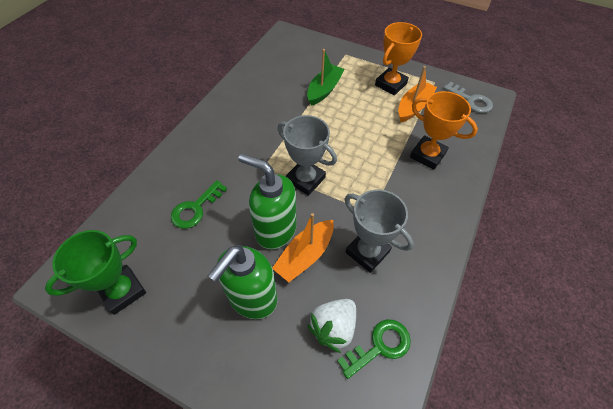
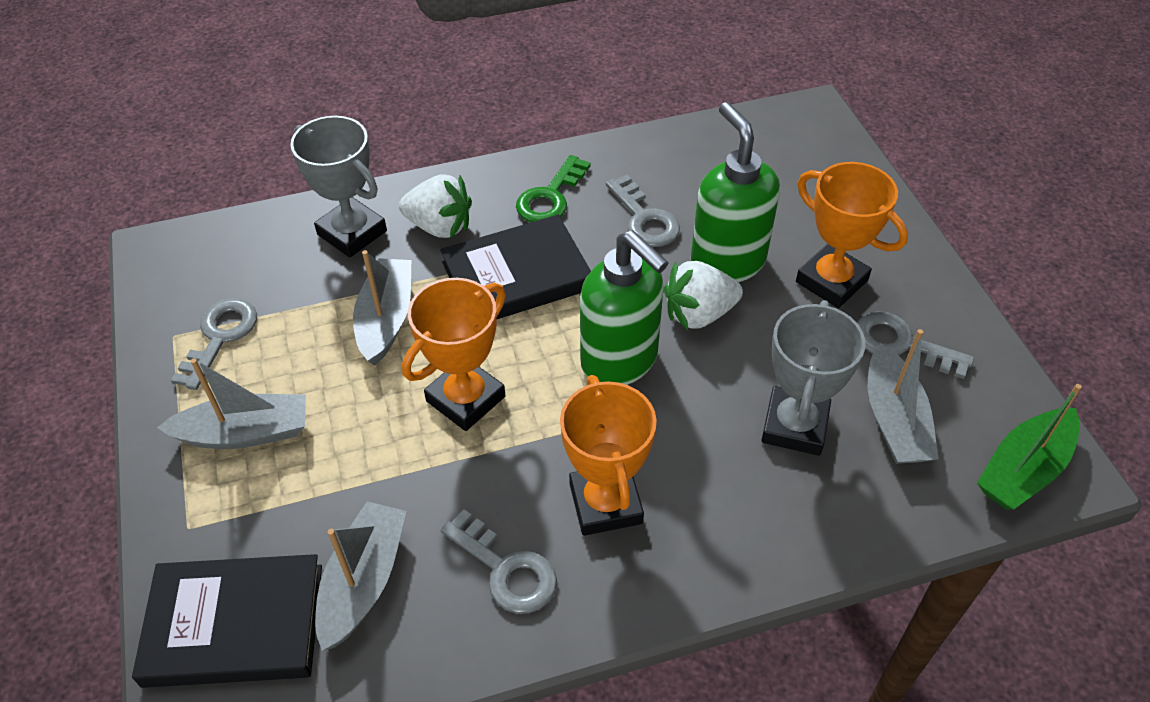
black book: none = 0 -> [132,554,322,688] [440,215,591,319] = 2
green key: [171,180,227,229] [337,319,411,379] = 2 -> [516,155,591,223] = 1
green trophy: [45,230,146,315] = 1 -> none = 0
grey boat: none = 0 -> [157,358,306,449] [315,501,406,651] [353,250,411,366] [868,329,939,464] = 4
grey key: [443,82,493,113] = 1 -> [171,298,257,390] [441,509,557,614] [606,175,680,247] [857,311,974,379] = 4
orange boat: [272,213,334,282] [398,66,437,122] = 2 -> none = 0
orange trophy: [375,22,422,95] [410,91,478,170] = 2 -> [402,278,506,431] [560,375,657,536] [796,162,908,308] = 3
white strawberry: [307,299,356,353] = 1 -> [399,174,472,238] [664,261,743,330] = 2

